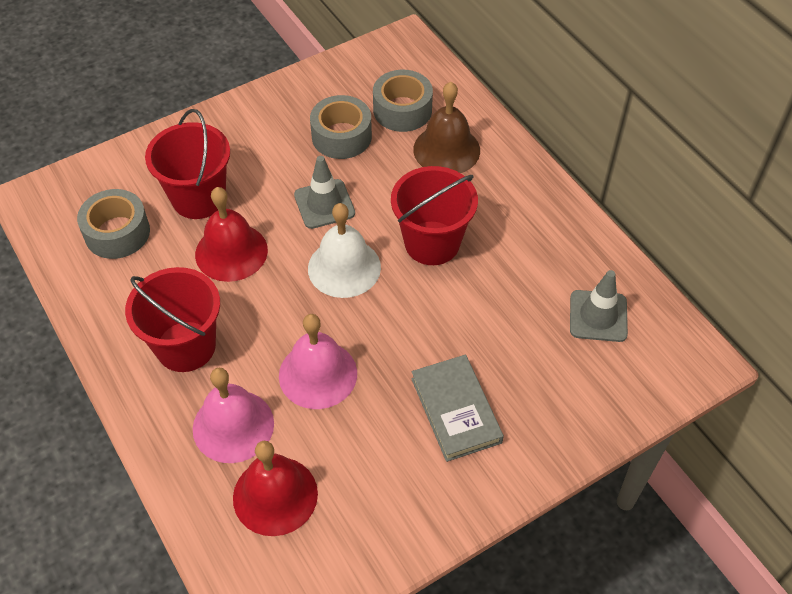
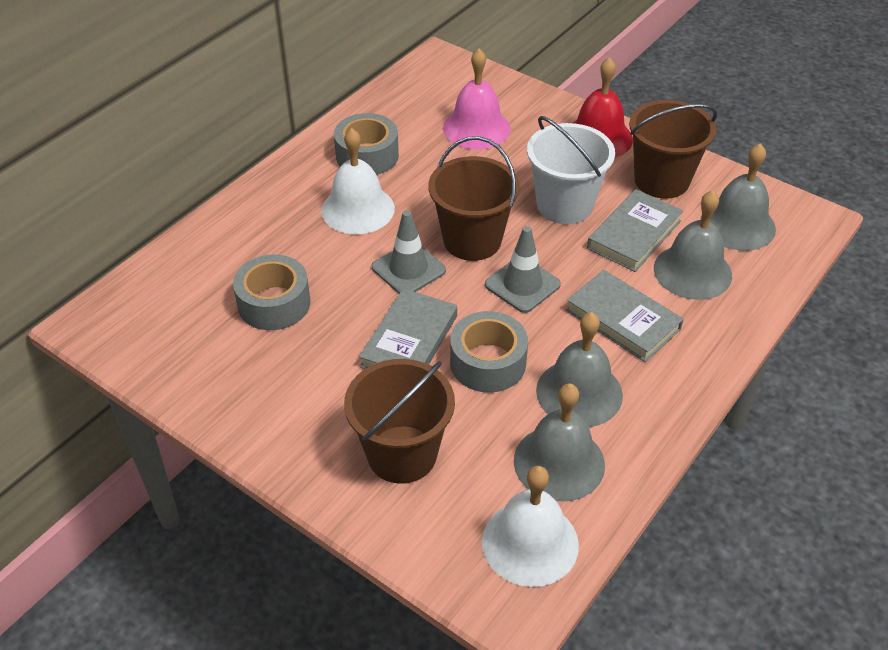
brown bell: [413,82,480,173] = 1 -> none = 0
brown bucket: none = 0 -> [344,359,455,484] [429,136,520,261] [629,100,717,199] = 3
grey bell: none = 0 -> [514,383,605,502] [536,312,623,427] [654,190,732,300] [700,143,776,251] = 4
grey book: [411,355,504,462] = 1 -> [359,288,457,369] [566,270,684,362] [587,189,683,272] = 3
pink bell: [193,368,274,463] [279,314,357,409] = 2 -> [443,49,511,150] = 1
red bell: [195,187,268,282] [233,441,318,536] = 2 -> [573,57,633,158] = 1
red bucket: [125,267,220,372] [145,109,230,219] [391,166,478,265] = 3 -> none = 0
white bell: [308,203,381,298] = 1 -> [321,128,395,234] [482,466,579,587] = 2
white bucket: none = 0 -> [527,116,615,224] = 1

